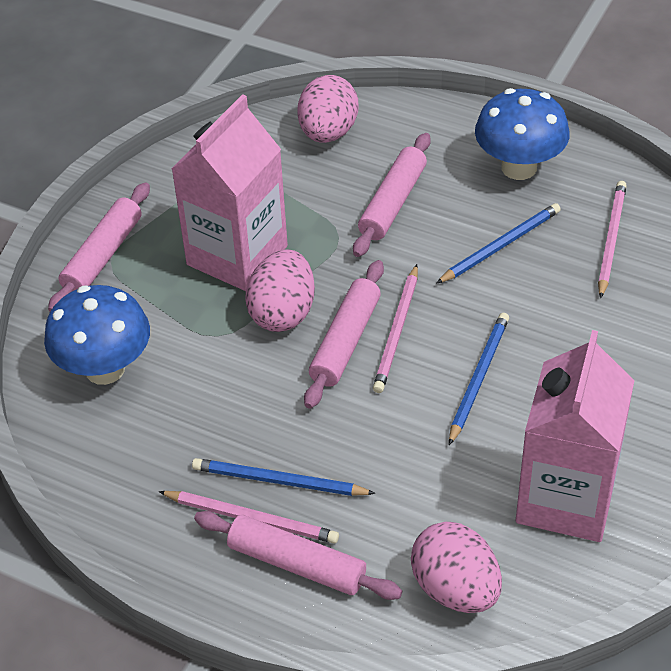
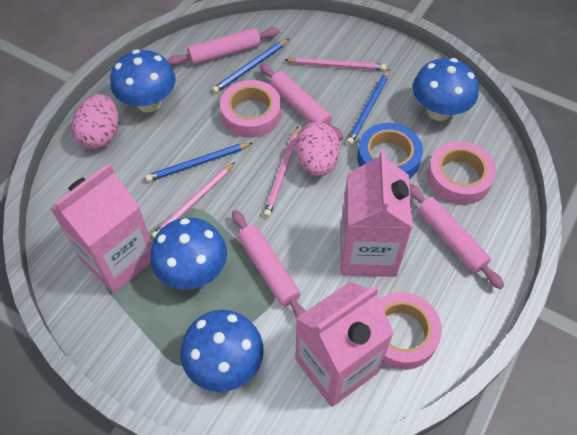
blue mushroom: [44,285,150,385] [475,88,570,180] = 2 -> [110,49,176,112] [150,217,227,290] [181,310,264,392] [413,58,479,121] = 4
blue tape: none = 0 -> [357,123,423,179] = 1
pink carton: [171,94,288,291] [516,330,635,542] = 2 -> [50,163,152,293] [295,282,394,407] [340,149,413,277] = 3
pink egg: [245,249,315,332] [297,75,358,143] [411,522,502,613] = 3 -> [71,94,119,149] [295,122,340,176] = 2
pink tape: none = 0 -> [220,80,281,138] [379,292,442,370] [427,141,496,205] = 3

